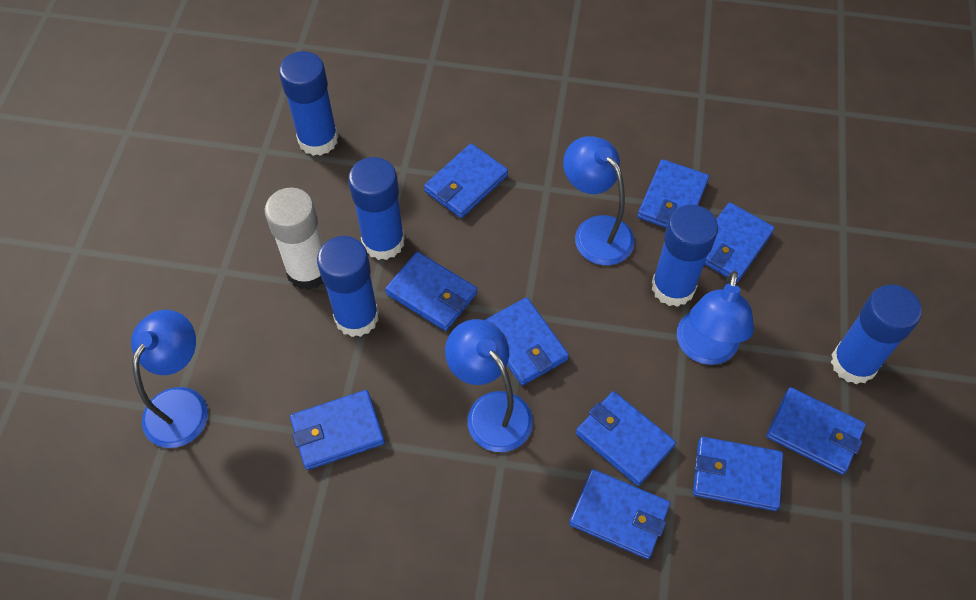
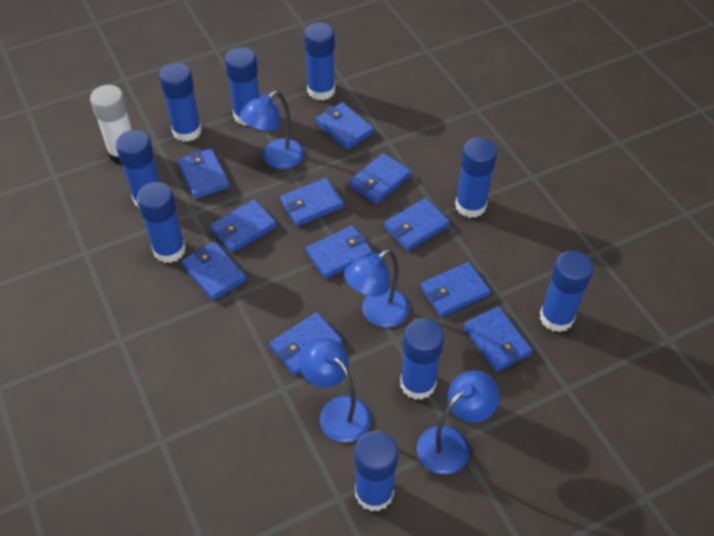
blue glue stick: [279,51,338,156] [317,236,379,337] [348,157,405,260] [652,205,718,307] [831,285,922,384] = 5 -> [116,130,160,208] [137,182,186,263] [159,63,202,142] [225,47,260,126] [304,23,335,100] [355,431,399,512] [400,318,444,400] [455,138,497,218] [540,251,593,332] = 9
blue wallet: [290,390,385,470] [385,252,477,331] [424,144,508,218] [485,297,569,386] [569,469,670,559] [576,391,676,486] [638,159,709,228] [693,437,783,511] [705,203,775,282] [766,387,866,475] = 10 -> [177,149,230,199] [181,241,246,301] [210,199,277,253] [269,312,342,376] [280,178,344,226] [306,225,373,279] [316,102,374,150] [349,153,411,204] [384,198,450,251] [421,262,490,317] [464,307,533,372] = 11

